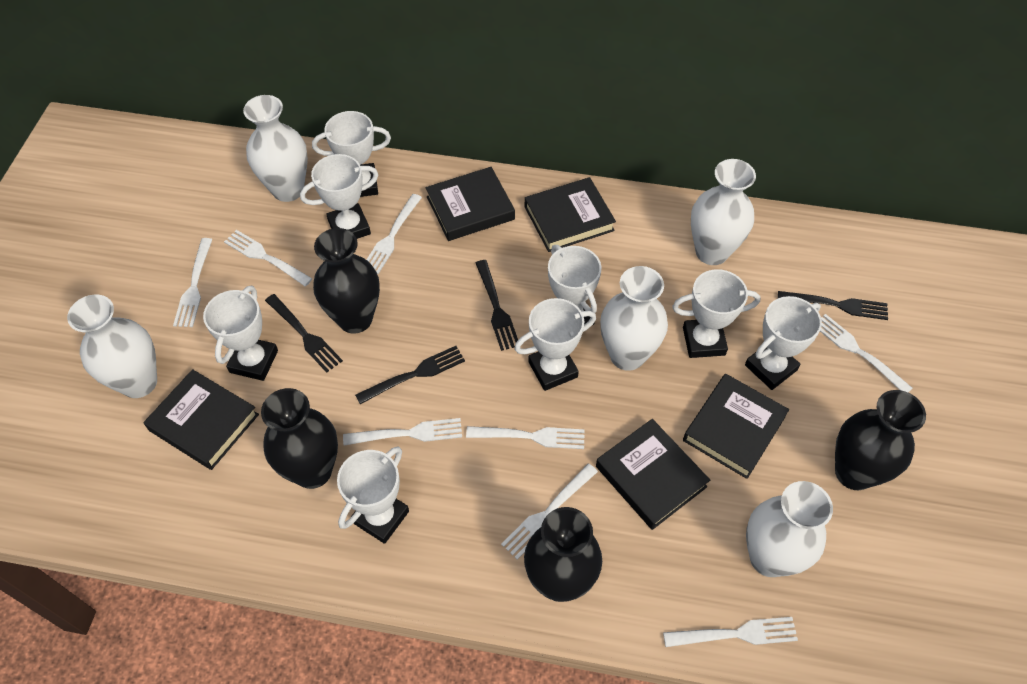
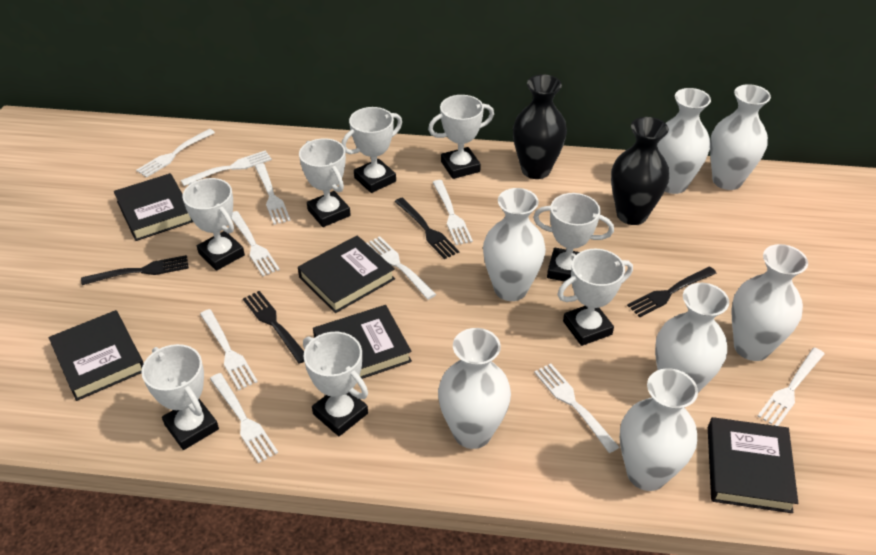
black vase: [261,388,338,489] [313,228,380,334] [524,507,602,602] [835,390,926,490] = 4 -> [513,75,567,179] [611,117,669,225] = 2
white fork: [173,238,213,327] [224,230,312,286] [343,418,462,445] [367,194,422,274] [466,426,585,449] [501,463,598,560] [663,617,798,647] [820,314,913,392] = 8 -> [136,129,215,178] [181,150,272,186] [200,309,258,390] [210,373,278,463] [231,211,280,276] [255,163,291,225] [367,236,436,300] [432,180,473,245] [534,364,619,453] [757,347,825,426] = 10
white vase: [67,295,157,398] [243,95,308,202] [600,266,668,371] [691,159,756,265] [746,481,833,577] = 5 -> [438,328,511,449] [483,188,546,301] [620,368,698,491] [655,283,729,393] [657,88,711,194] [710,84,771,190] [731,244,808,361] = 7

